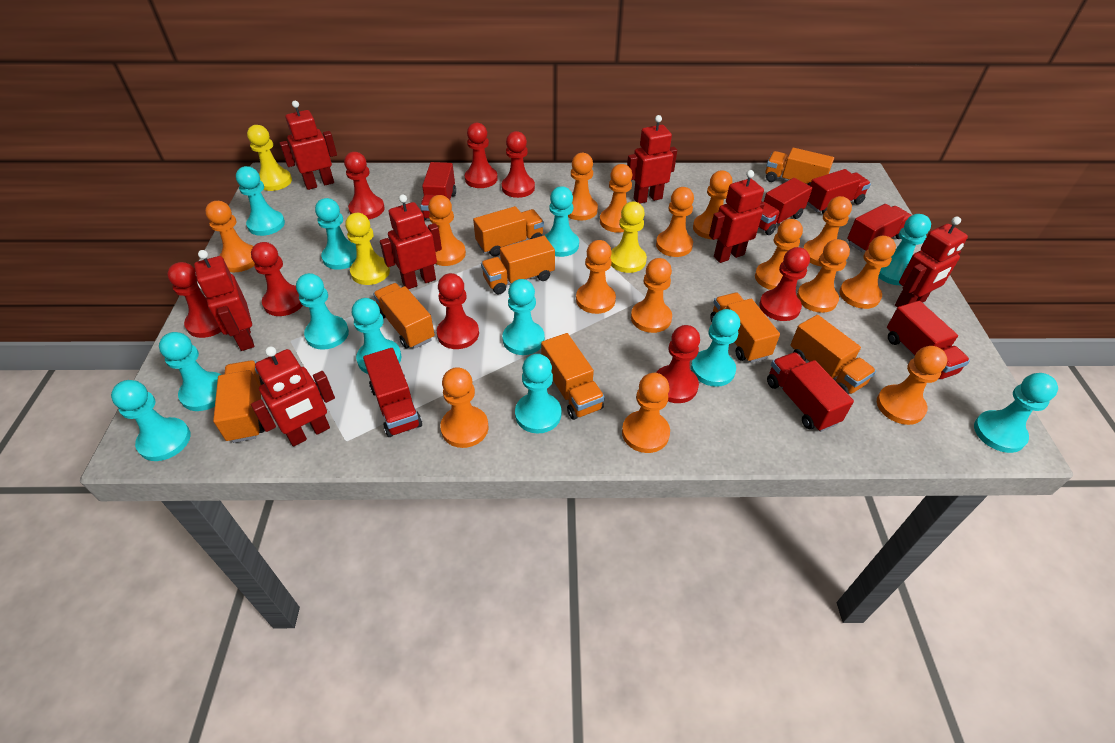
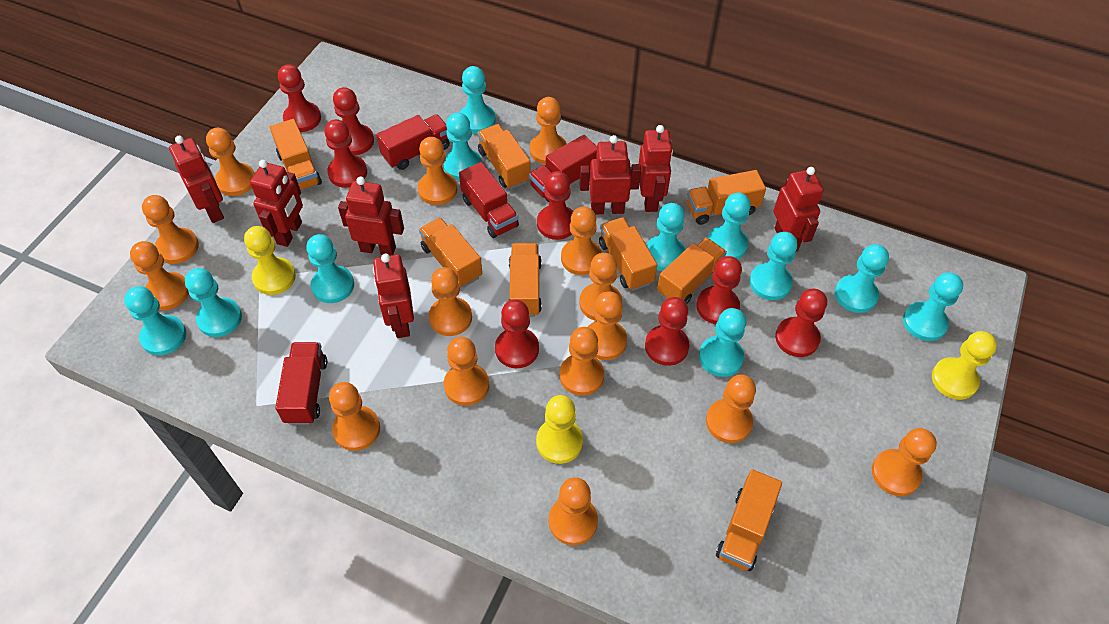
red truck: [363,348,422,437] [420,162,456,220] [758,178,812,235] [767,352,854,432] [807,169,871,214] [847,204,912,252] [887,301,970,380] = 7 -> [275,342,327,425] [376,114,450,170] [459,162,519,238] [529,135,597,202] = 4
turquoise pawn: [111,380,191,461] [159,332,221,411] [236,166,285,236] [296,273,349,350] [315,198,357,270] [352,298,402,374] [502,279,545,355] [515,354,561,434] [545,186,579,257] [691,309,740,387] [878,214,931,285] [974,373,1058,453] = 12 -> [124,286,186,355] [185,268,242,337] [306,234,354,303] [443,112,482,181] [459,66,496,134] [646,203,685,271] [699,308,746,377] [708,193,751,259] [749,232,798,300] [835,244,889,313] [903,272,963,341] = 11

